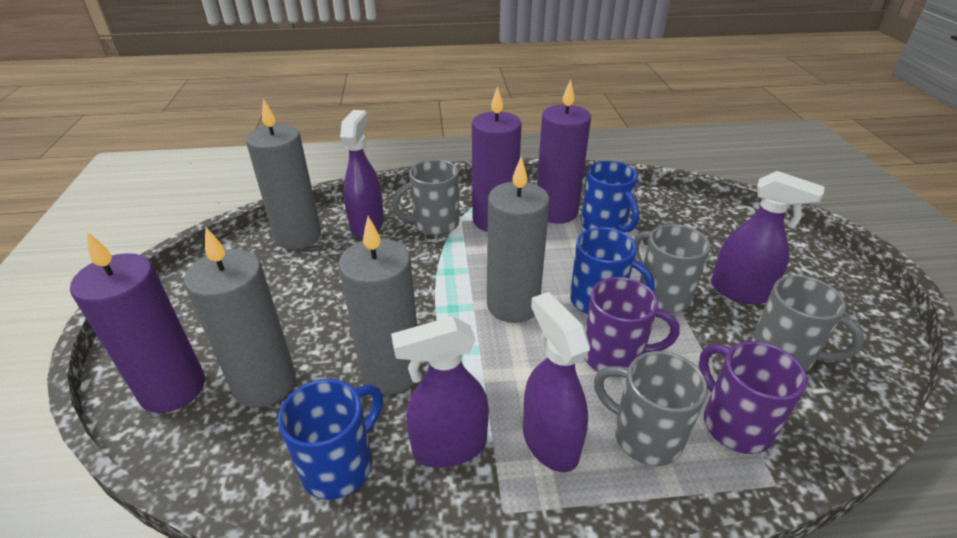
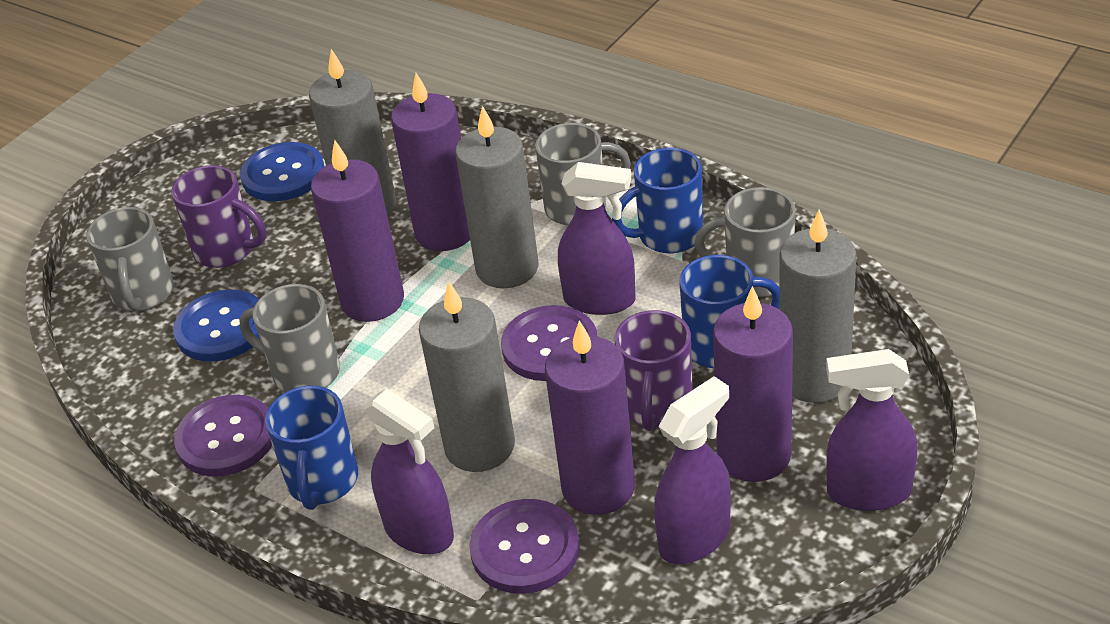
blue button: none = 0 -> [173,290,260,361] [240,142,324,201] = 2
purple button: none = 0 -> [174,395,272,477] [469,499,580,594] [501,305,597,381] = 3
purple candle: [70,232,205,413] [472,86,522,232] [537,79,591,224] = 3 -> [311,140,404,322] [391,73,470,251] [545,320,635,515] [713,286,793,482] = 4

